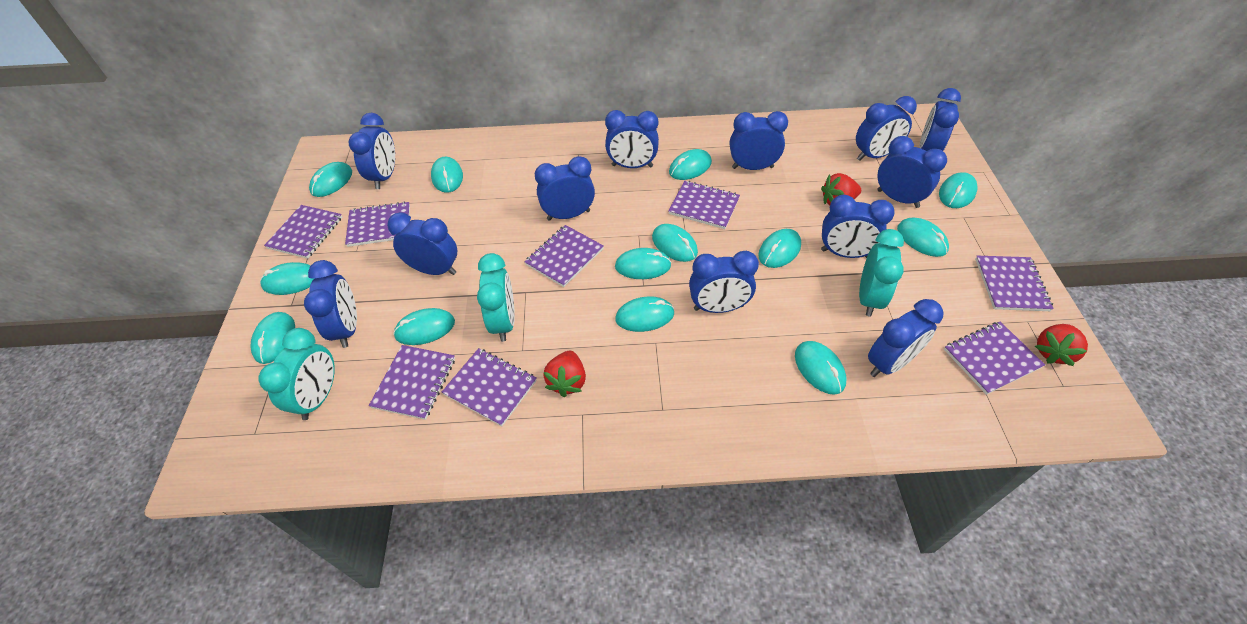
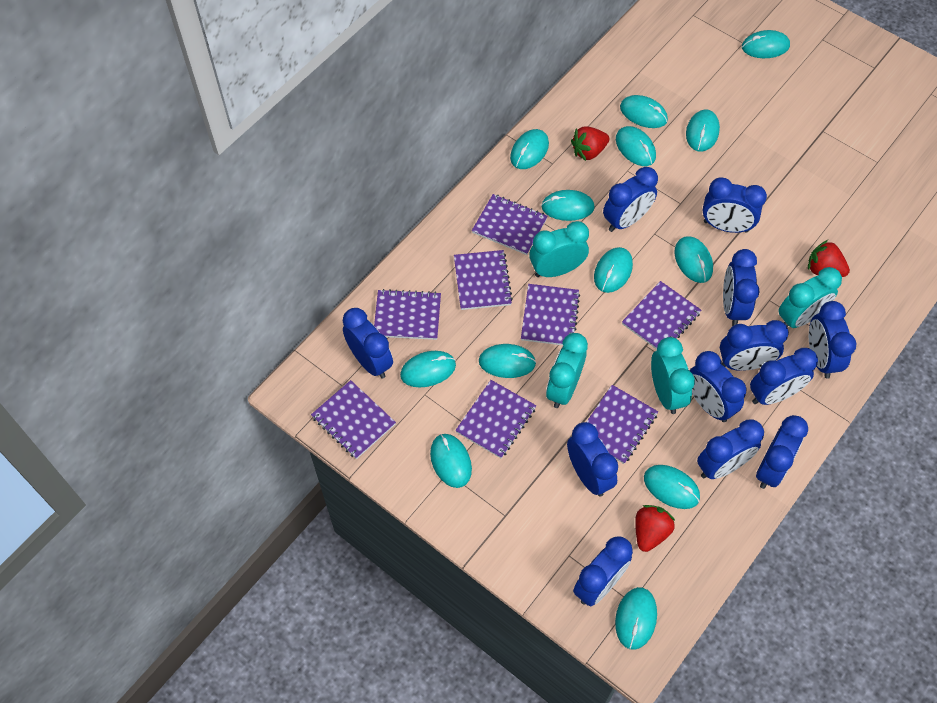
turquoise clock: [258,328,335,420] [477,253,515,342] [859,229,904,317] = 3 -> [529,221,589,277] [546,333,588,408] [651,337,695,414] [779,267,842,328] = 4

